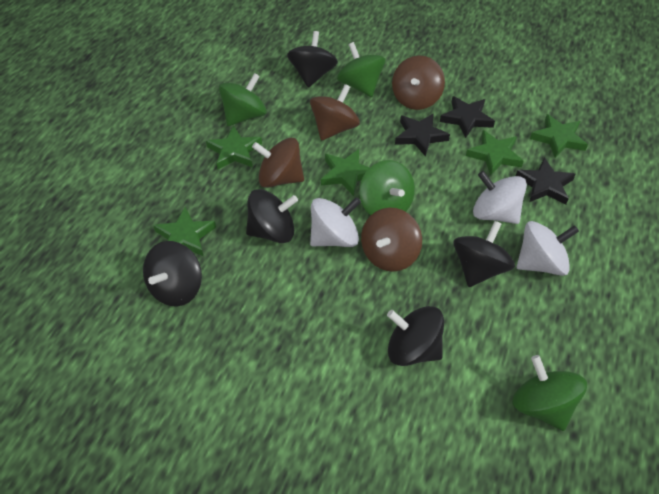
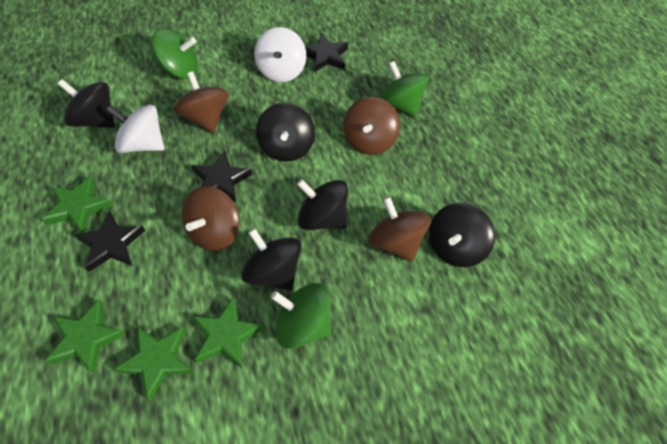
green spinning top: [219,73,267,126] [337,42,385,97] [359,160,415,215] [512,355,587,431] = 4 -> [152,28,198,79] [271,283,331,349] [379,61,429,117] = 3
green star: [153,207,216,256] [206,125,262,169] [321,149,370,196] [466,130,524,176] [530,114,588,158] = 5 -> [42,176,112,233] [45,299,126,374] [114,327,193,401] [192,297,264,368] = 4
white spinning top: [310,197,361,247] [473,171,527,224] [517,221,579,276] = 3 -> [106,105,165,153] [254,27,306,82] = 2

